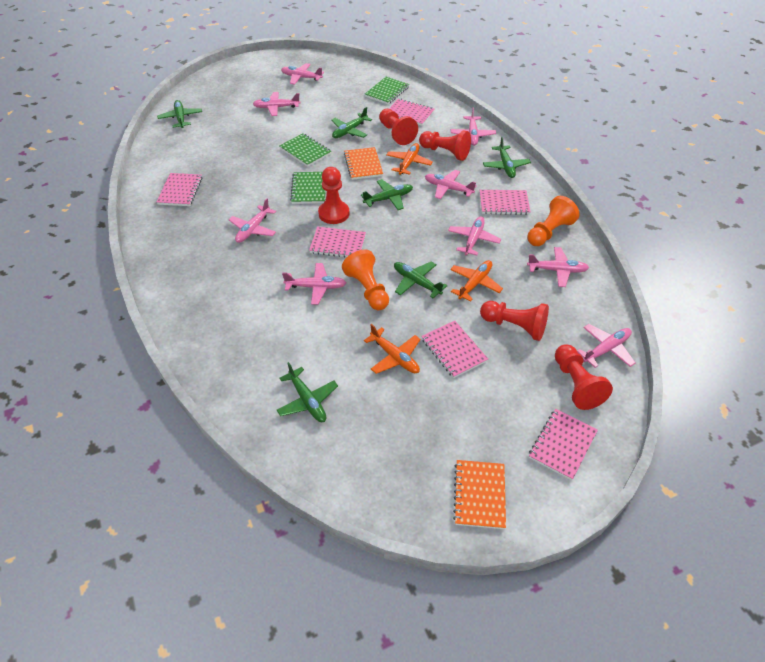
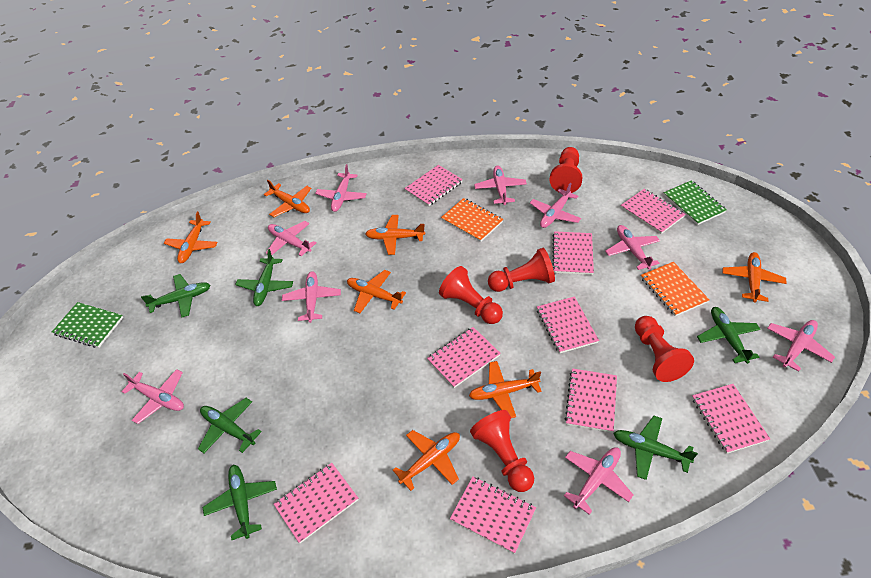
green notebook: [280,133,331,167] [290,172,325,204] [365,77,409,104] = 3 -> [52,302,123,348] [664,180,727,225] = 2
orange pawn: [342,250,389,310] [528,196,579,246] = 2 -> none = 0
orange plane: [364,324,421,374] [386,143,433,175] [450,260,503,302] = 3 -> [164,211,218,263] [264,180,312,217] [347,270,406,313] [365,215,425,255] [393,430,460,491] [469,361,542,418] [722,252,787,303] = 7
pink notebook: [157,173,202,206] [309,227,366,258] [389,99,435,126] [421,321,488,378] [480,190,530,215] [529,409,598,480] = 6 -> [274,463,358,543] [404,165,463,206] [427,327,501,388] [450,476,536,554] [537,296,599,354] [552,231,594,275] [565,368,617,433] [621,189,685,234] [692,384,770,454] = 9

